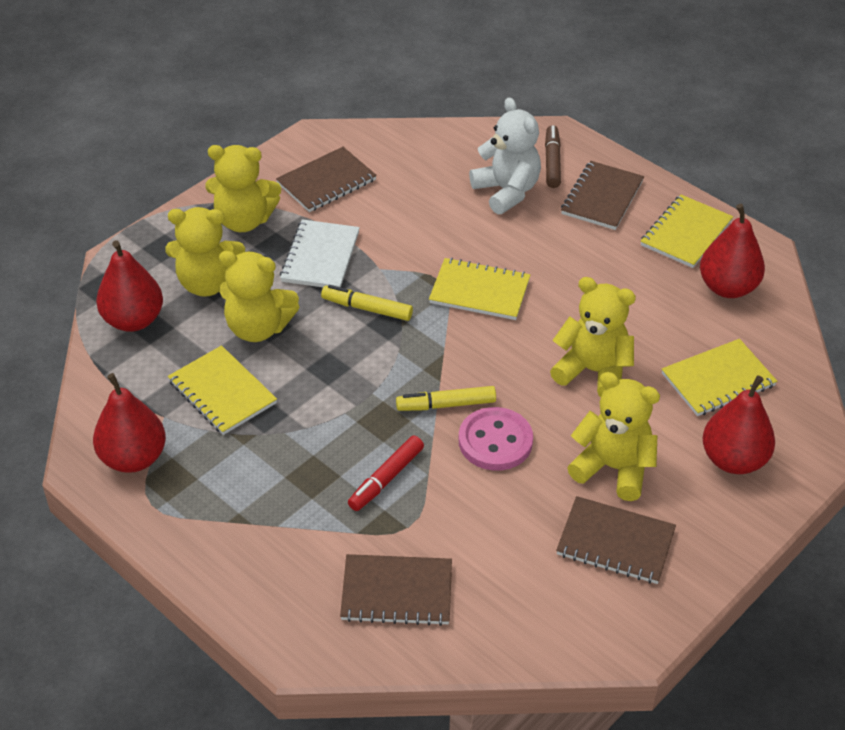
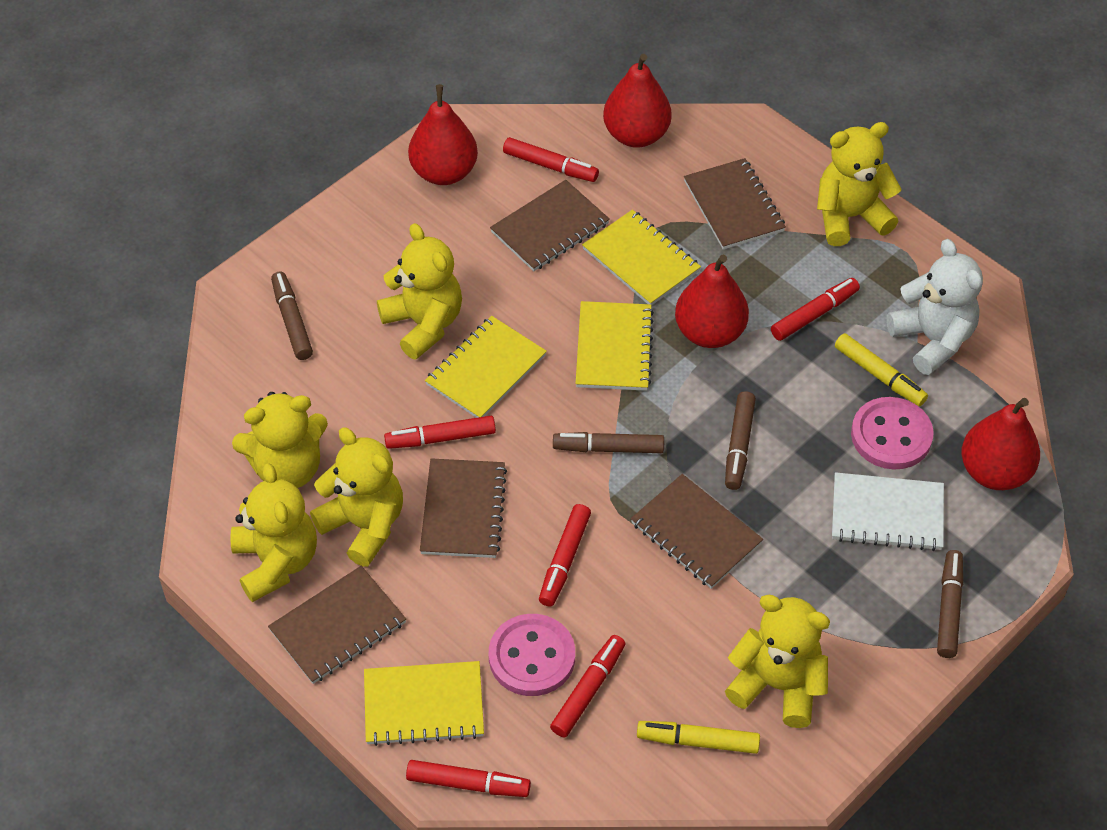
brown marker: [545,125,561,188] = 1 -> [271,271,313,360] [553,432,664,453] [725,391,756,490] [937,550,963,658] = 4
brown notebook: [276,147,377,212] [340,554,452,626] [556,496,676,584] [561,161,644,230] = 4 -> [268,566,406,684] [420,458,507,558] [490,180,610,271] [631,474,763,589] [684,158,786,250] = 5
pink button: [459,407,533,471] = 1 -> [489,614,575,696] [851,397,934,469] = 2
red marker: [348,436,424,511] = 1 -> [384,416,496,449] [406,760,531,797] [503,137,599,182] [539,504,591,607] [550,635,625,737] [771,278,860,341] = 6
yellow teddy bear: [165,207,245,297] [205,145,281,232] [219,251,299,342] [550,277,636,397] [567,372,660,501] = 5 -> [230,463,317,602] [232,392,328,488] [310,427,403,567] [377,223,462,359] [725,595,830,728] [817,122,902,246] = 6

